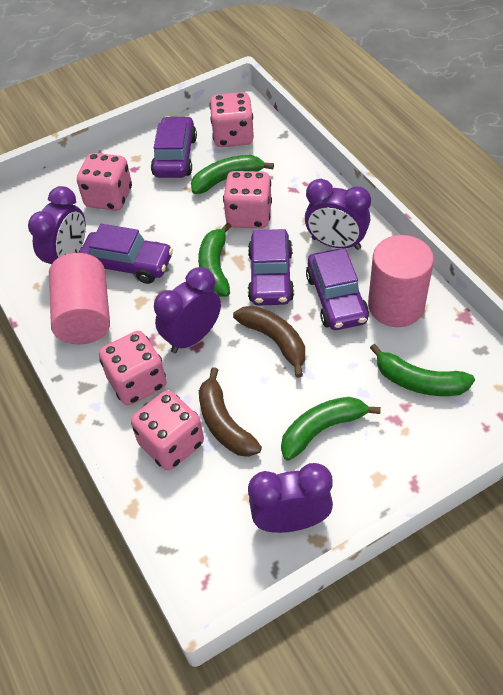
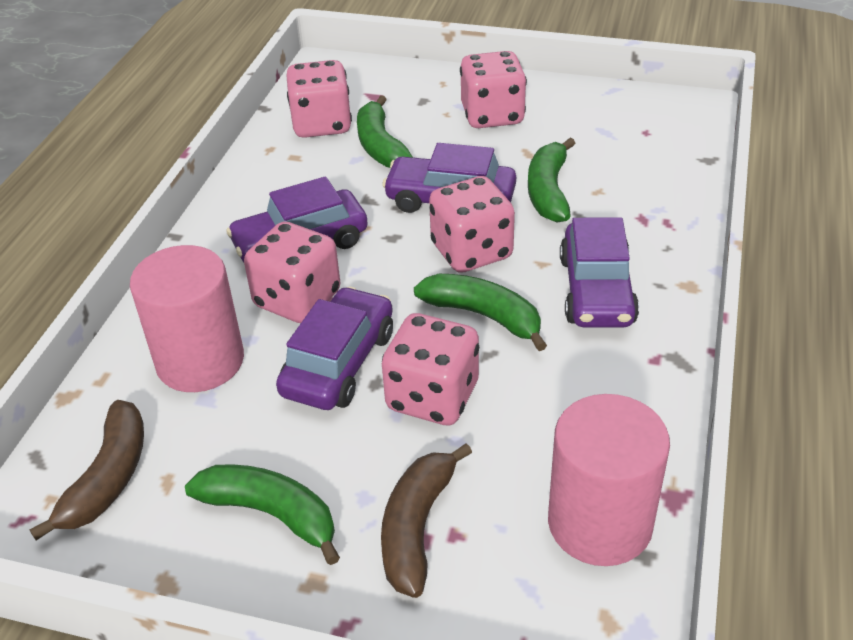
purple clock: [28,186,86,264] [154,267,221,353] [248,463,333,533] [305,179,371,250] = 4 -> none = 0

